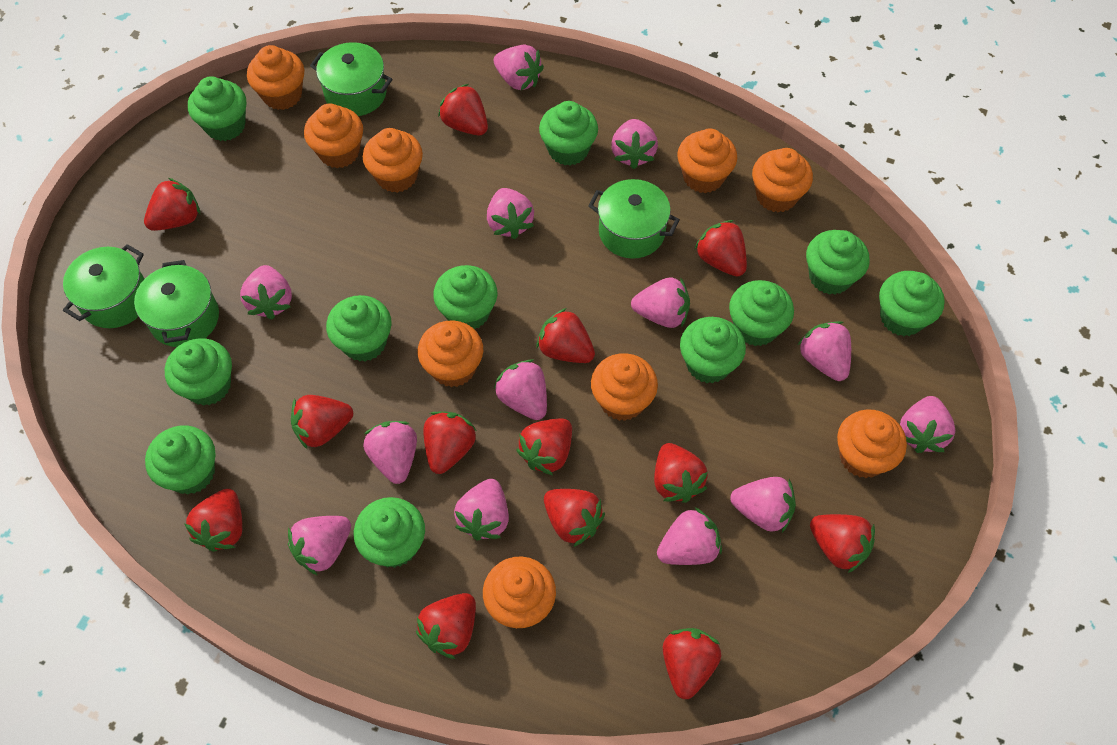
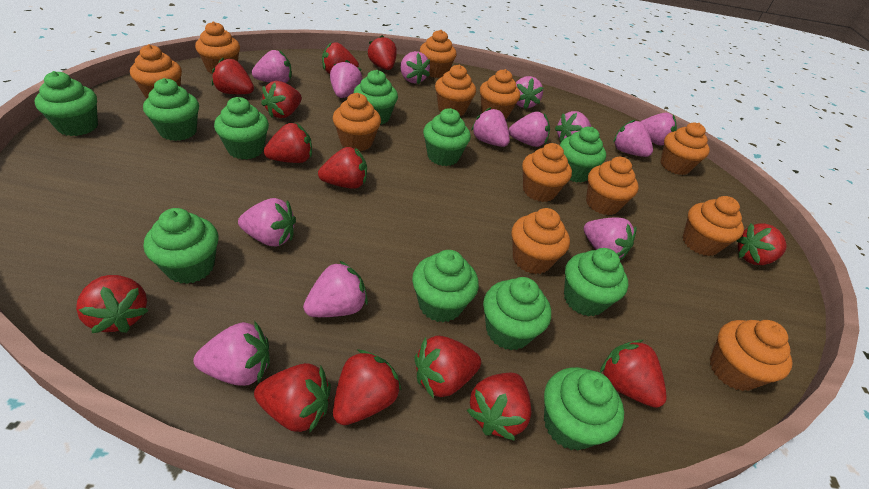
green pot: [63,244,144,328] [134,260,219,347] [310,42,393,116] [588,179,680,259] = 4 -> none = 0
orange cupcake: [247,45,304,110] [304,103,363,168] [363,128,423,193] [418,320,483,387] [483,557,556,628] [591,353,658,421] [677,128,737,193] [752,148,813,213] [837,409,907,478] = 9 -> [130,44,182,99] [195,21,240,74] [333,93,381,151] [420,30,457,78] [435,65,476,116] [480,69,520,119] [512,208,570,274] [522,143,572,202] [586,157,639,215] [660,123,710,175] [683,196,744,256] [710,320,793,391] = 12

